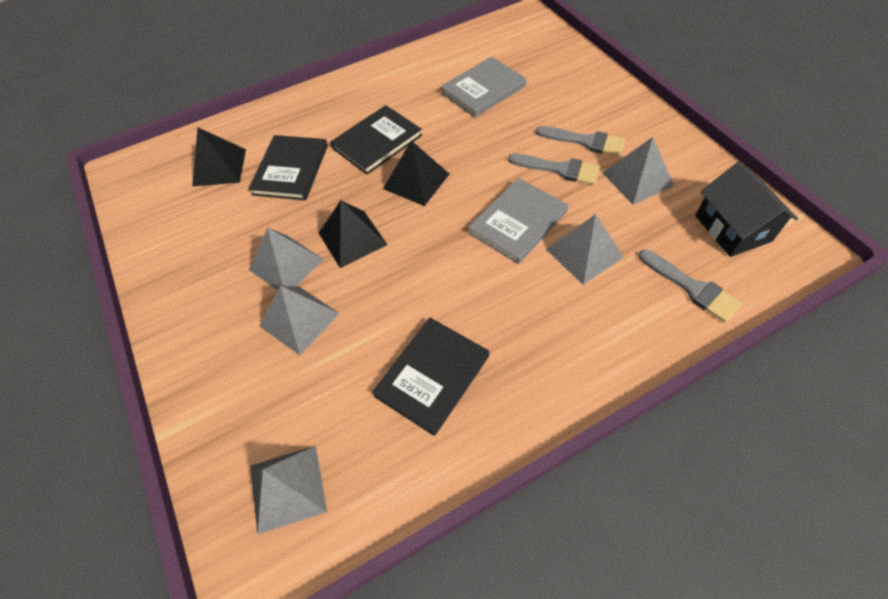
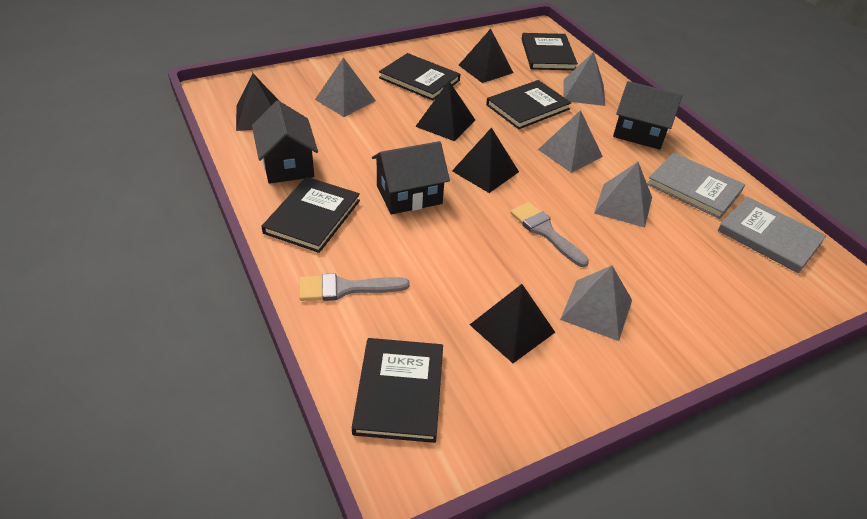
black book: [249,135,328,201] [330,105,422,175] [372,317,489,436] = 3 -> [261,177,360,253] [352,338,443,443] [379,53,460,101] [486,80,572,129] [522,33,578,70] = 5
black house: [695,161,798,257] = 1 -> [252,101,318,184] [372,141,450,214] [613,81,683,150] = 3
black pyramid: [192,128,246,187] [319,200,388,268] [383,140,449,206] = 3 -> [236,73,279,131] [415,81,475,141] [452,127,519,193] [459,29,513,83] [470,284,555,363] = 5
grey brush: [508,154,600,185] [536,126,625,156] [639,250,742,323] = 3 -> [299,273,410,301] [510,202,589,267] = 2

